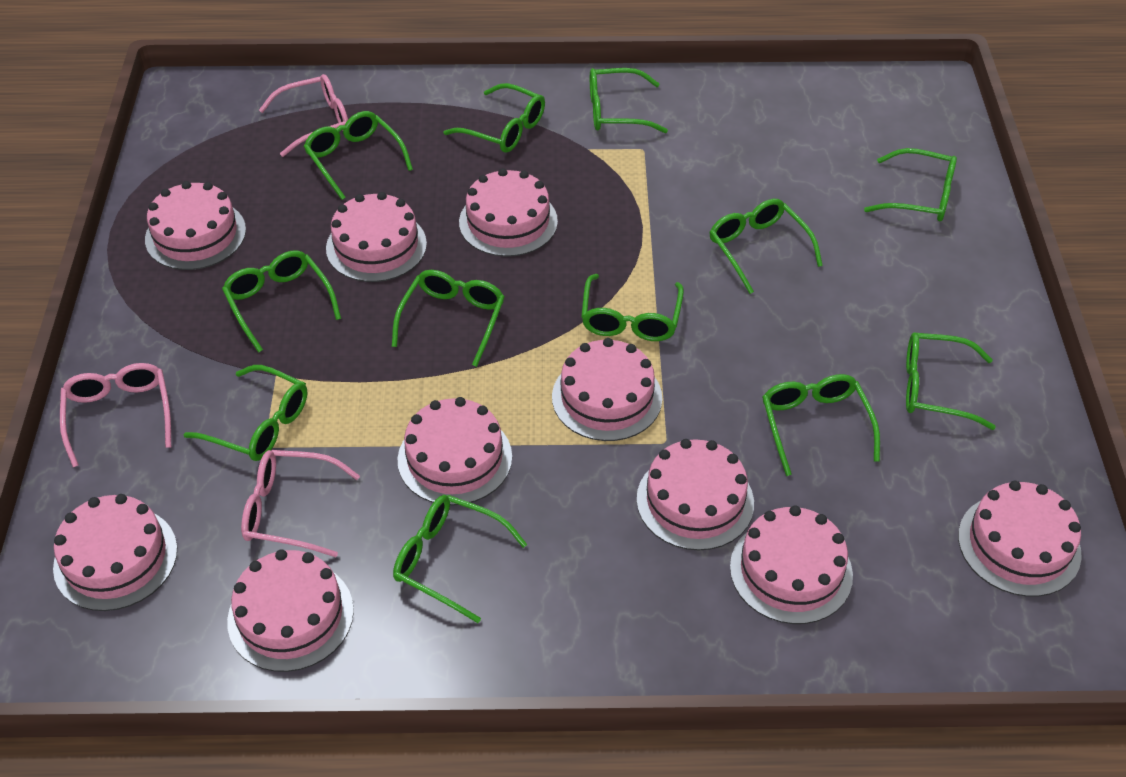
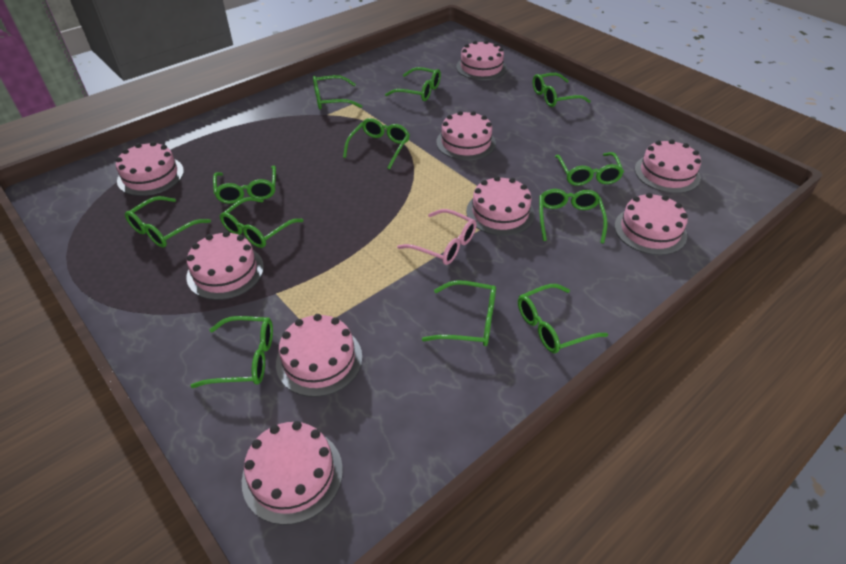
pink cake: [53,494,177,611] [145,181,246,270] [227,549,354,672] [326,192,427,282] [398,397,512,505] [459,168,558,257] [552,338,662,441] [637,439,754,550] [730,505,853,624] [958,481,1082,597] = 10 -> [116,142,184,196] [187,231,264,300] [242,421,343,525] [276,314,362,397] [436,111,496,160] [456,40,507,80] [466,176,535,236] [614,193,688,255] [635,139,701,193] = 9
pink glasses: [60,363,171,467] [241,450,360,557] [259,74,348,157] = 3 -> [397,209,477,265] = 1

